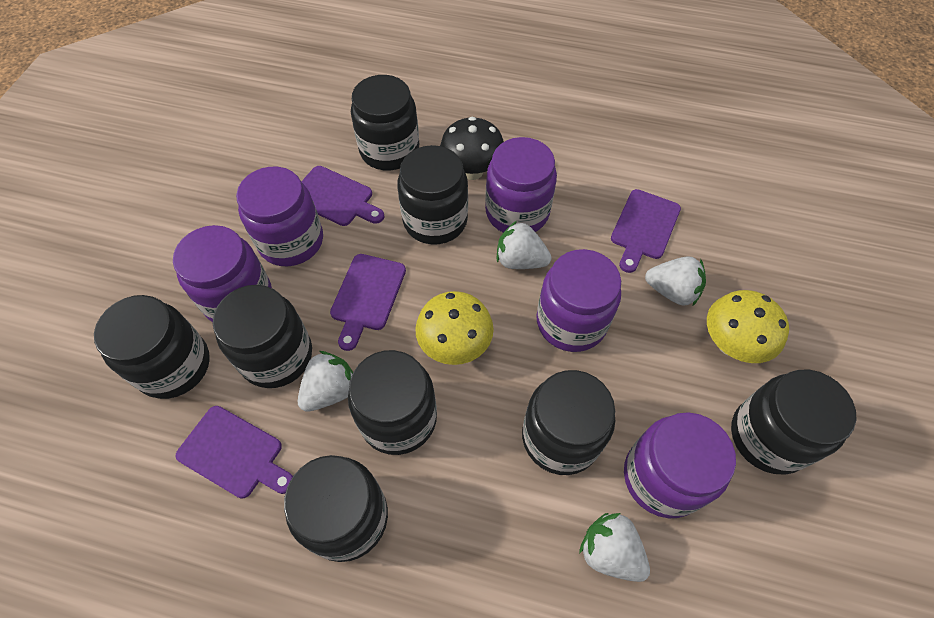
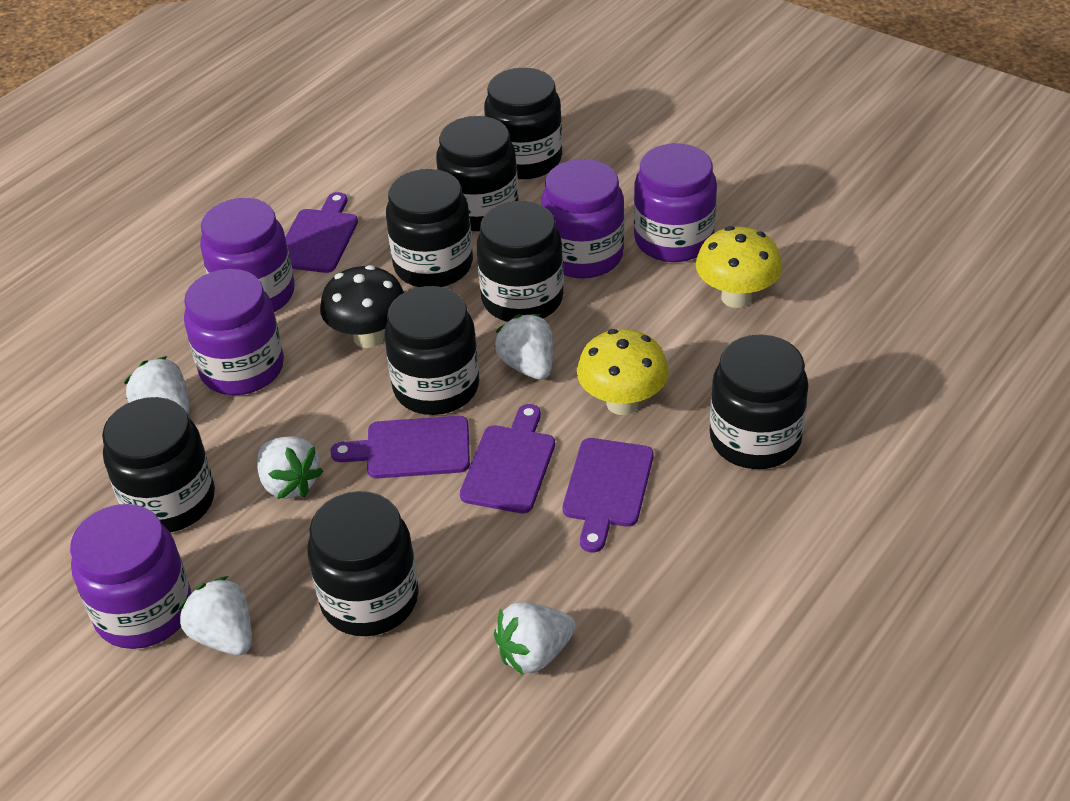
white strawberry: [298,351,353,412] [497,221,552,269] [579,513,650,582] [645,256,706,307] = 4 -> [124,356,189,415] [178,576,252,655] [257,436,324,499] [494,314,553,380] [494,602,576,676] = 5

